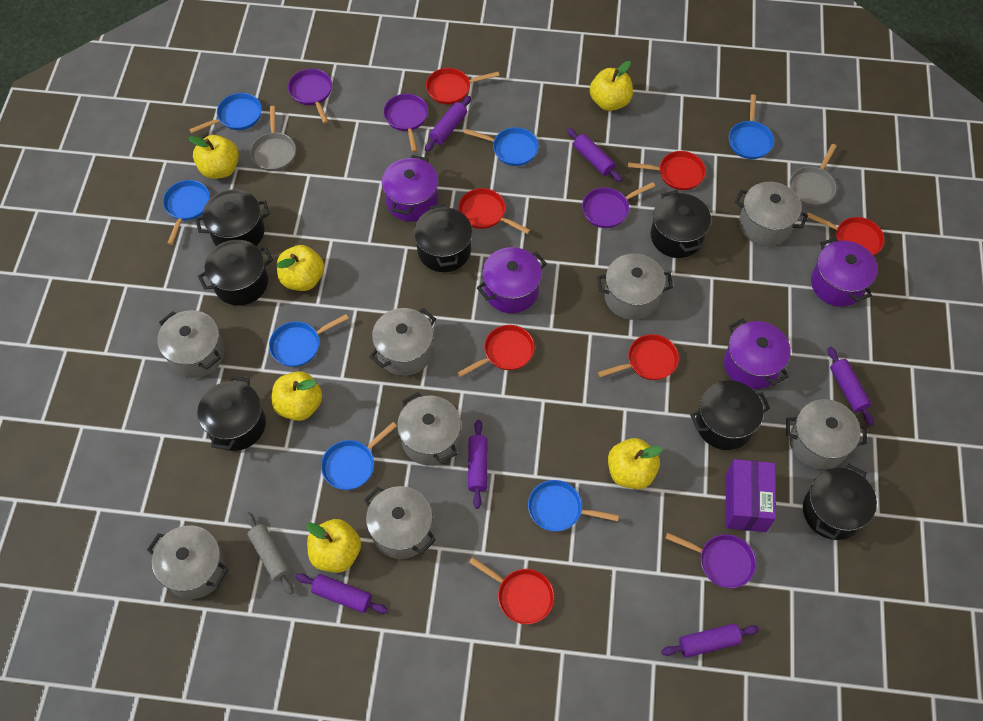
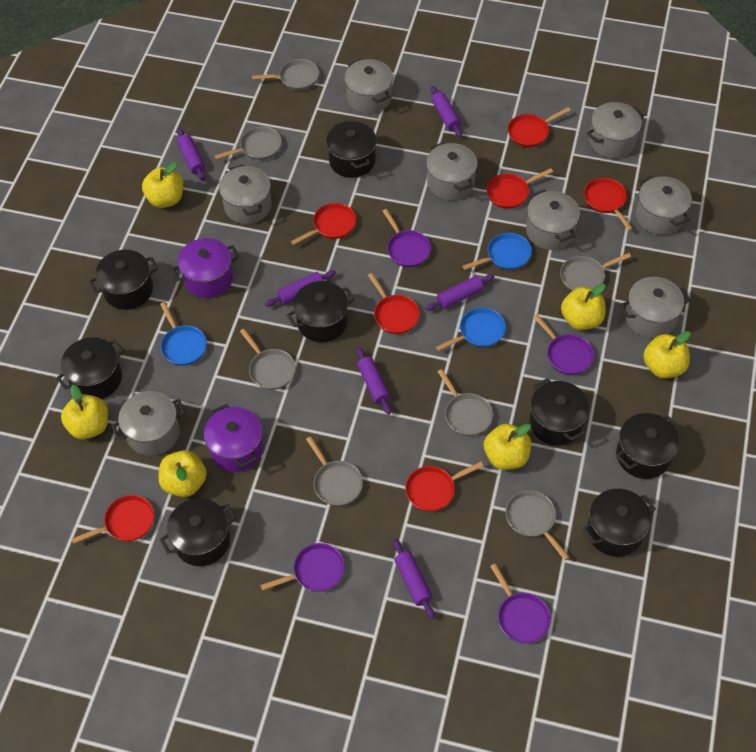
black pot: [195,189,270,246] [197,376,266,451] [198,240,273,306] [414,204,472,272] [651,190,711,258] [690,380,770,450] [803,464,877,540] = 7 -> [56,337,124,399] [89,250,158,310] [160,498,236,566] [287,281,355,342] [326,120,377,178] [529,378,589,446] [583,489,656,557] [616,413,680,479] = 8
blue pan: [163,180,210,245] [189,93,262,133] [269,314,349,367] [321,422,397,490] [464,127,539,166] [528,480,619,531] [729,94,774,159] = 7 -> [160,302,207,366] [436,307,506,351] [463,233,532,270] = 3
grey pan: [250,106,296,171] [790,144,837,206] = 2 -> [215,126,282,160] [240,329,296,390] [252,59,319,90] [306,436,363,506] [438,369,493,436] [505,490,569,560] [560,253,631,291] = 7
grey rolling pin: [245,512,293,594] = 1 -> none = 0
purple box: [726,459,776,532] = 1 -> none = 0
purple pot: [382,155,439,222] [477,247,547,313] [724,318,791,389] [811,237,878,307] = 4 -> [171,238,239,298] [204,404,264,472] = 2

